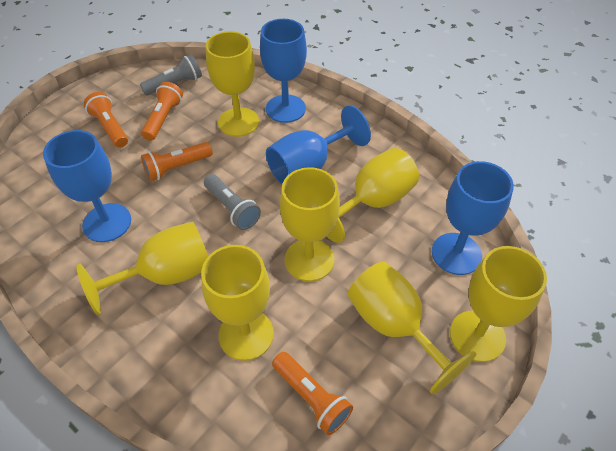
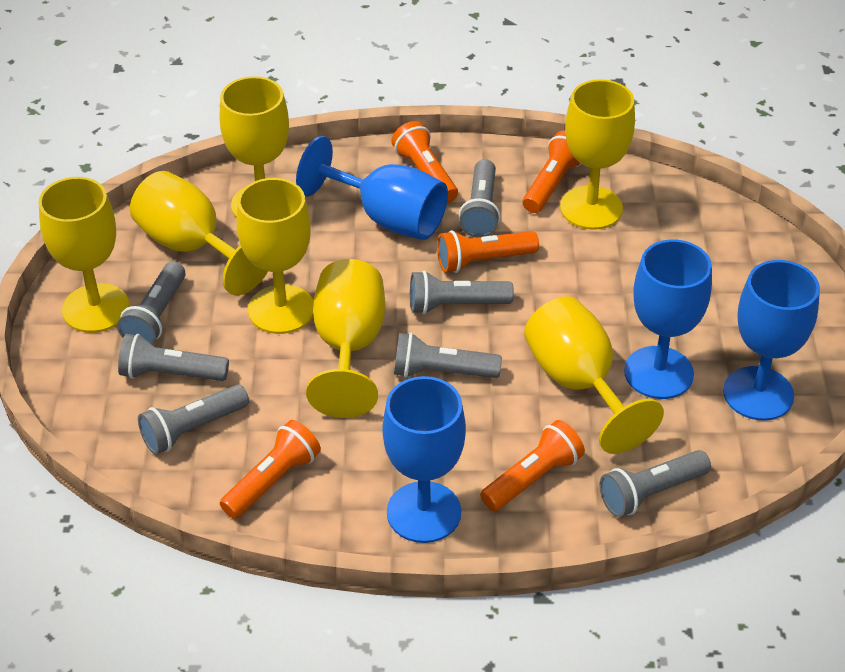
grey flashlight: [140,54,202,95] [204,174,261,230] = 2 -> [117,262,186,345] [118,334,229,381] [138,384,249,455] [394,332,502,378] [410,271,514,314] [459,159,500,238] [600,450,711,517] = 7
orange flashlight: [84,92,128,148] [141,82,183,141] [141,142,212,181] [272,352,353,435] = 4 -> [220,420,321,519] [392,121,458,203] [437,230,539,273] [480,420,585,511] [523,130,581,213] = 5

